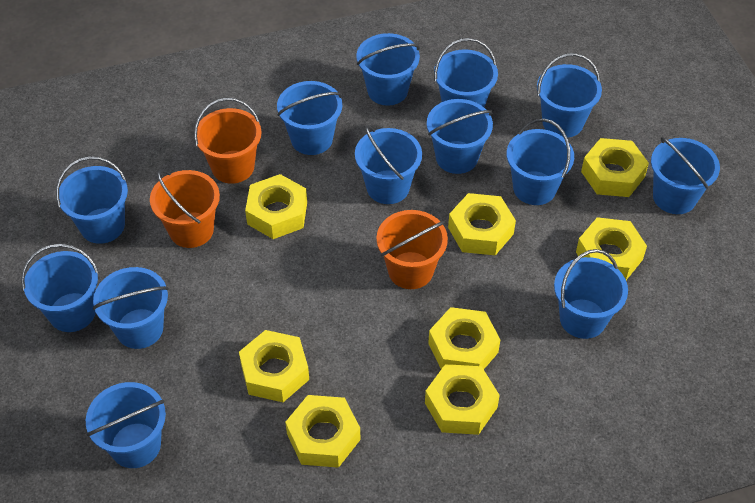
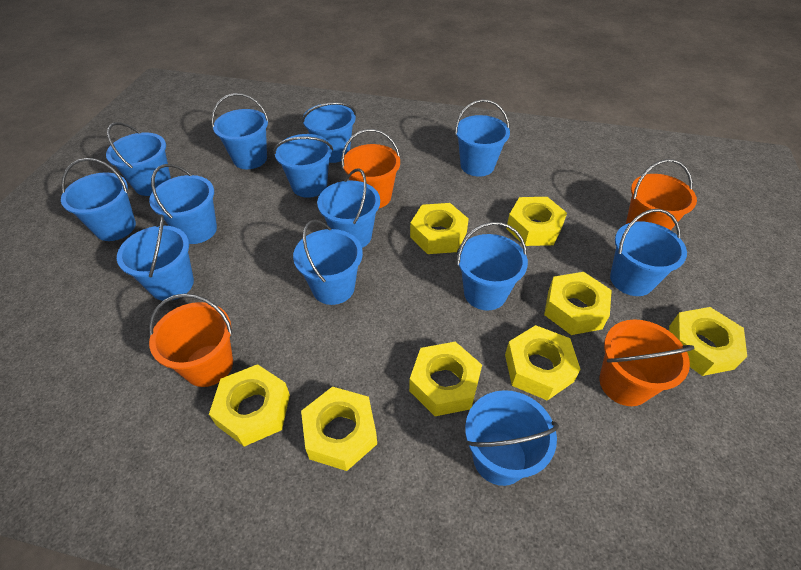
orange bucket: [150,170,220,248] [194,98,262,184] [376,210,448,289] = 3 -> [149,293,233,387] [341,129,400,208] [599,319,694,406] [626,159,697,230] = 4

